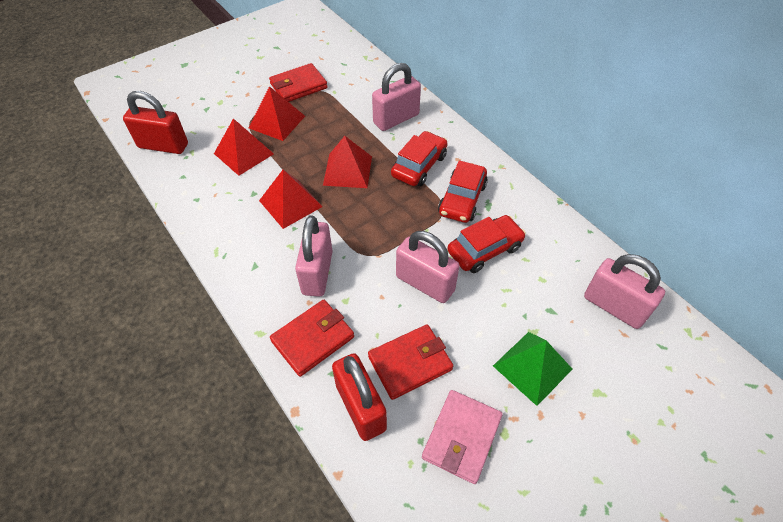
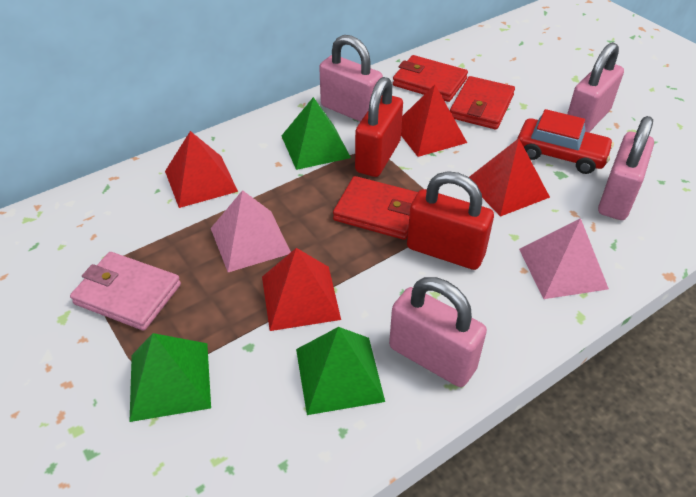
green pyramid: [493,332,572,406] = 1 -> [130,333,211,422] [282,97,351,170] [296,327,385,415] = 3
pink pyramid: none = 0 -> [211,190,291,272] [519,218,609,299] = 2
red car: [391,131,448,186] [438,160,488,223] [447,215,526,273] = 3 -> [517,109,614,174] = 1

